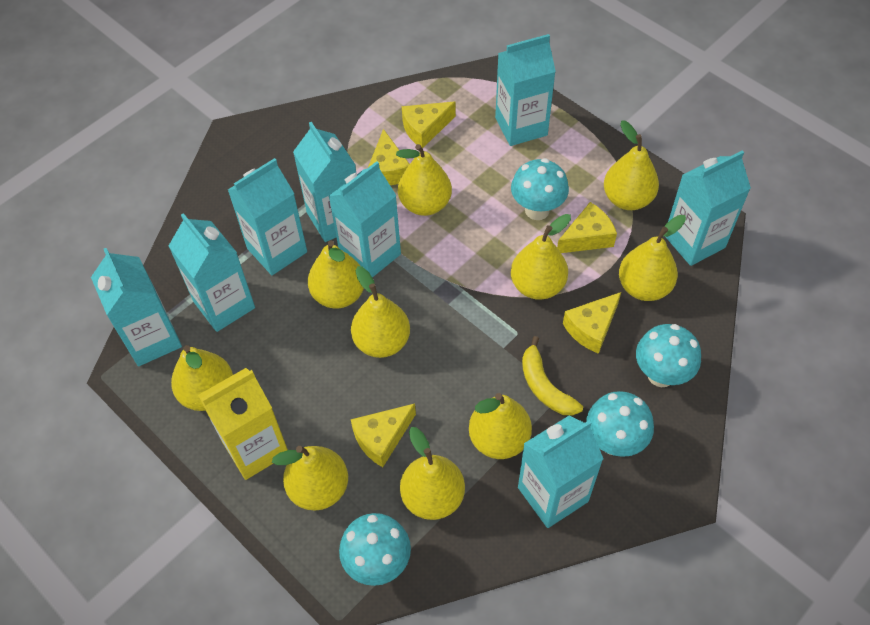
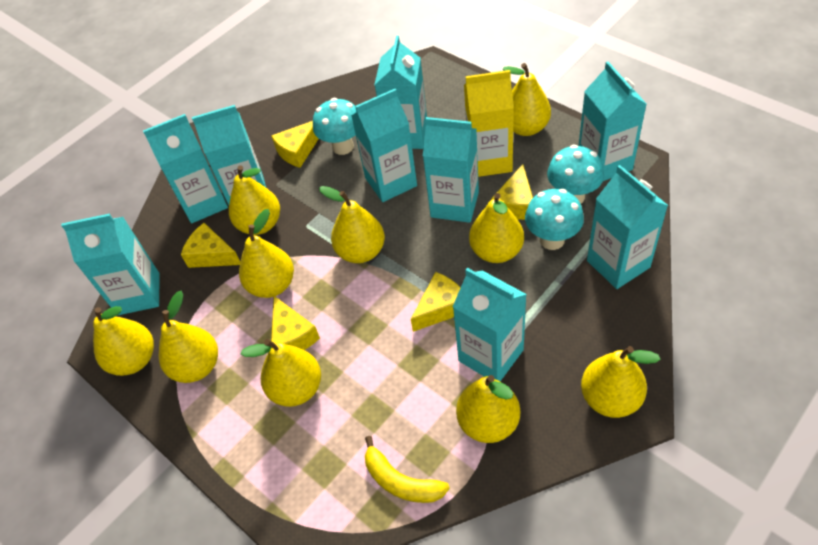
turquoise carton: [91,248,182,366] [169,213,255,332] [228,158,307,275] [293,122,357,242] [329,161,401,278] [495,34,556,146] [518,415,603,528] [666,151,751,266] = 8 -> [61,214,160,315] [143,114,228,223] [192,105,266,205] [351,89,417,202] [374,36,427,149] [423,117,479,223] [453,268,527,381] [578,62,646,181] [587,165,668,289] = 9
turquoise mushroom: [339,513,411,586] [511,158,569,220] [586,391,654,457] [636,324,701,387] = 4 -> [313,98,356,155] [525,189,584,250] [547,144,604,204] = 3

